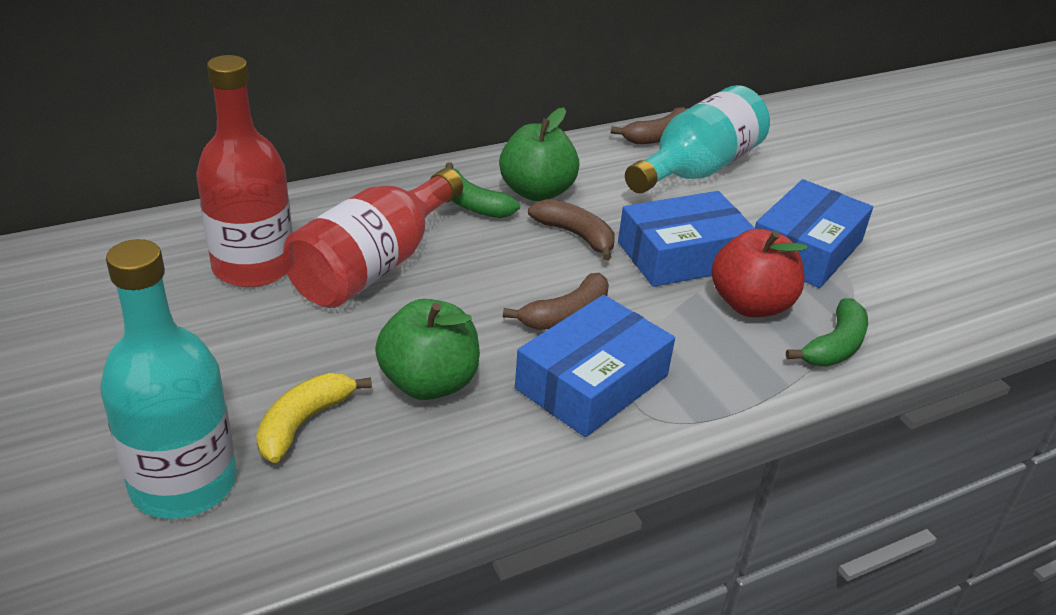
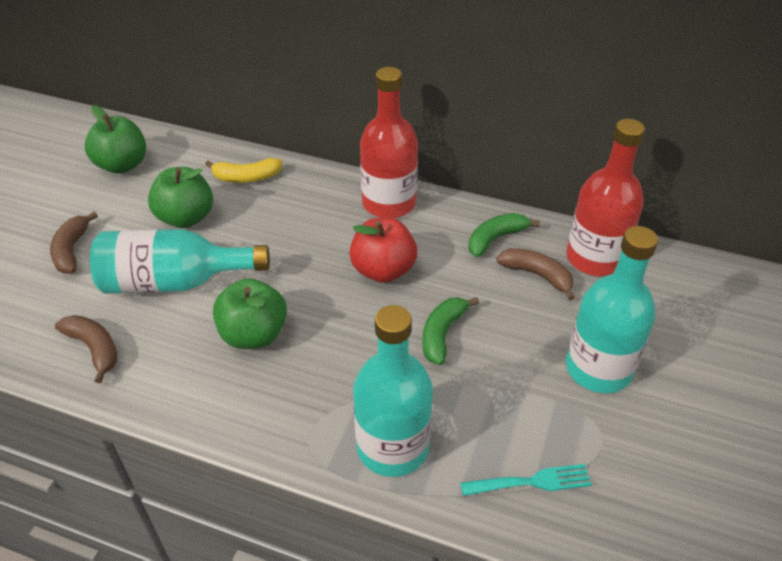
blue box: [515,295,675,437] [618,191,756,287] [755,179,873,288] = 3 -> none = 0
green apple: [375,299,480,400] [499,107,579,201] = 2 -> [85,105,146,174] [148,167,213,228] [213,278,287,349] = 3
turquoise bottle: [101,239,237,519] [625,85,770,193] = 2 -> [90,229,270,294] [353,305,433,477] [566,226,658,393] = 3
turquoise fork: none = 0 -> [460,464,592,496] = 1

